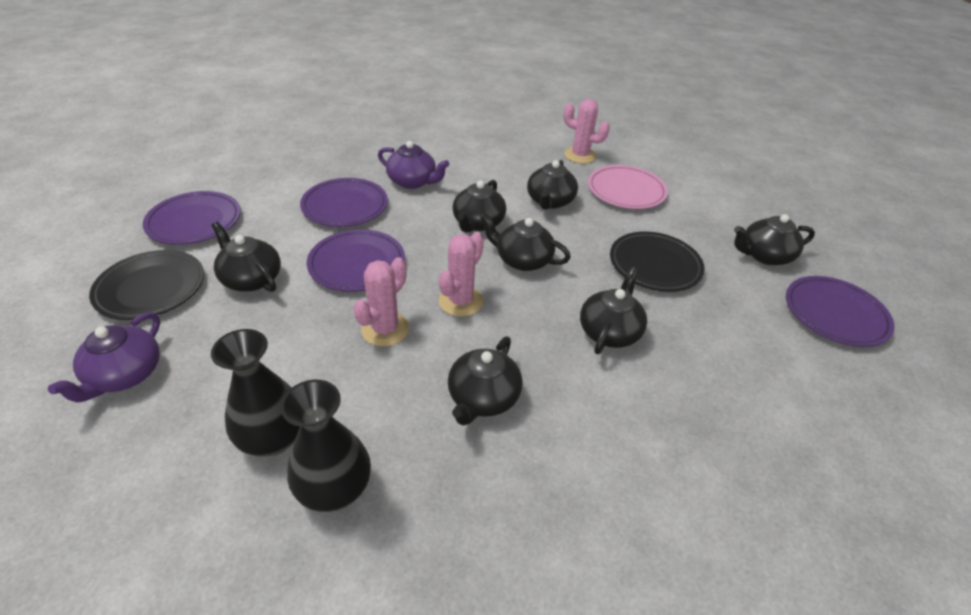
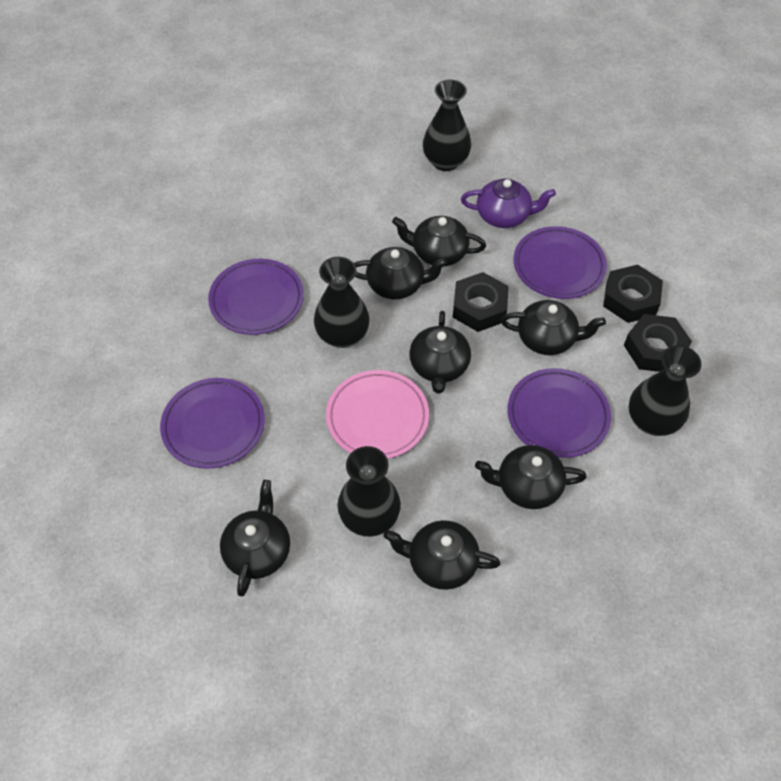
black nut: none = 0 -> [453,272,509,332] [603,265,663,323] [624,314,692,372] = 3
black plate: [89,250,204,320] [610,231,705,292] = 2 -> none = 0
black vase: [211,329,300,457] [281,380,371,512] = 2 -> [314,257,369,348] [337,446,401,537] [423,80,471,171] [629,345,702,436] = 4
pink cactus: [353,257,409,346] [438,232,484,317] [564,99,610,164] = 3 -> none = 0
purple teapot: [48,312,160,403] [378,141,449,189] = 2 -> [461,178,556,228] = 1

